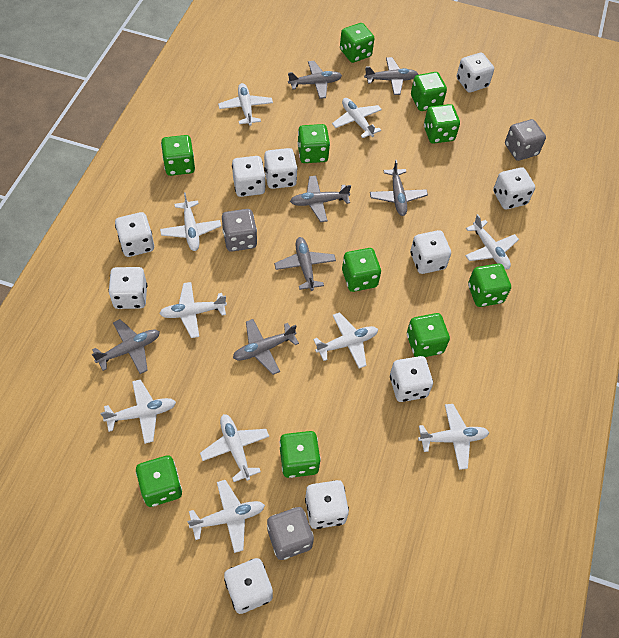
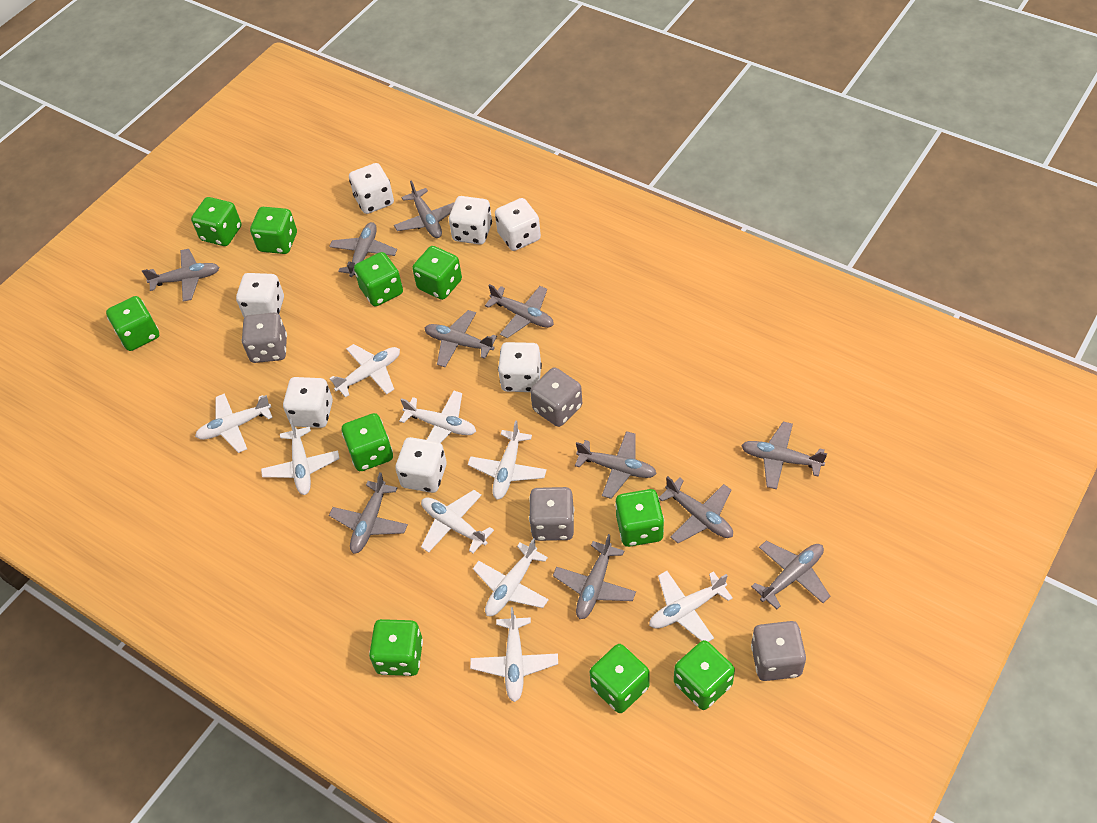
grey dice: [222,209,257,252] [267,507,314,560] [505,119,546,161] = 3 -> [242,313,287,363] [529,487,574,541] [530,367,582,427] [751,621,806,681] = 4
grey plane: [92,319,160,374] [233,319,299,375] [274,237,336,291] [288,61,342,99] [290,176,351,222] [364,57,418,95] [370,160,428,216] = 7 -> [142,249,220,301] [329,222,397,277] [329,472,408,554] [394,180,455,238] [425,310,497,367] [485,284,554,338] [553,534,636,619] [575,431,657,499] [659,476,733,543] [741,422,827,489] [751,541,830,609] = 11
white dice: [108,267,147,309] [115,212,154,257] [224,558,273,614] [232,156,266,197] [264,148,298,189] [305,480,349,529] [390,356,433,402] [410,230,451,274] [457,53,494,93] [493,167,535,209] = 10 -> [236,273,284,317] [283,377,333,428] [349,163,394,214] [395,437,447,493] [449,196,492,245] [495,198,541,251] [498,342,542,392] = 7
white plane: [100,379,176,444] [159,282,227,338] [160,192,221,251] [187,480,265,553] [200,414,269,482] [218,83,273,126] [313,312,378,369] [332,98,382,138] [418,404,489,470] [465,214,519,269] = 10 -> [195,393,273,453] [261,418,339,495] [329,344,400,398] [399,391,476,443] [421,490,494,553] [468,420,547,500] [470,607,558,702] [473,538,549,617] [649,571,733,642] = 9

